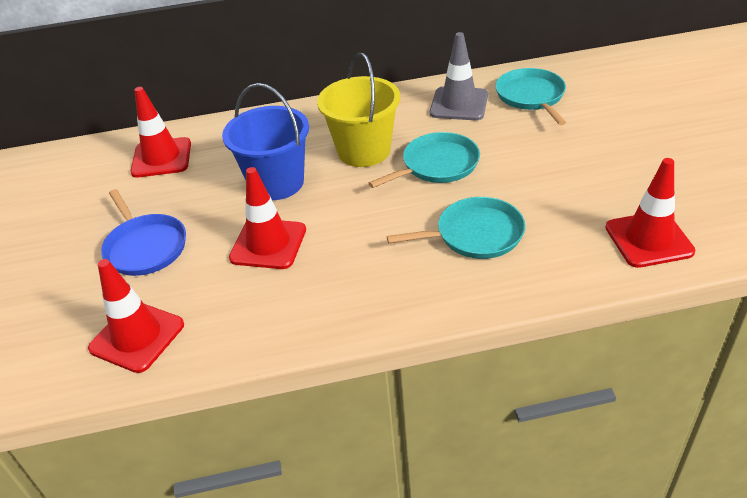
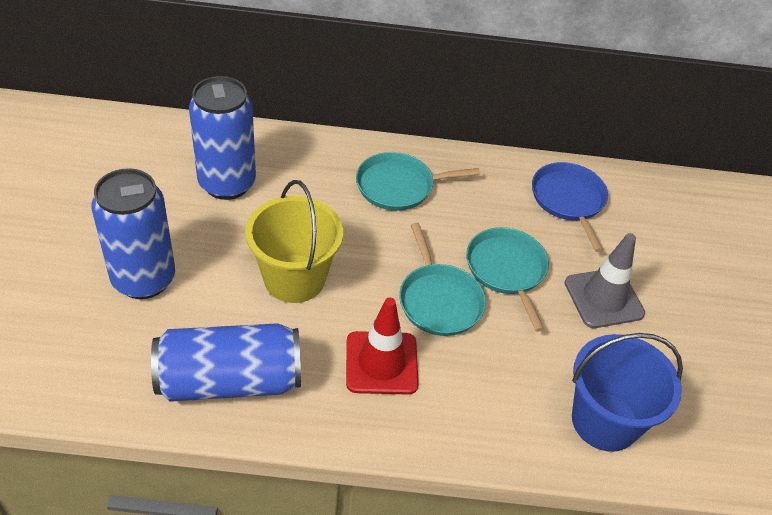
blue can: none = 0 -> [91,168,175,299] [151,323,301,402] [189,76,256,200] = 3
red traffic cone: [88,259,184,373] [130,87,191,178] [229,167,306,269] [605,158,696,268] = 4 -> [346,298,419,395] = 1

